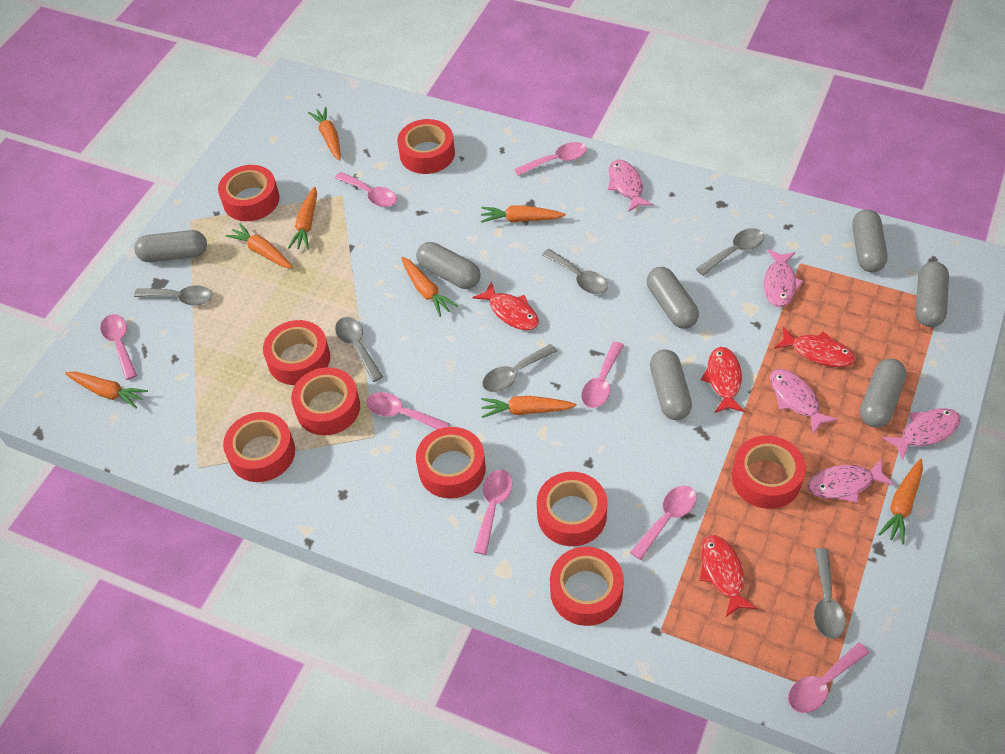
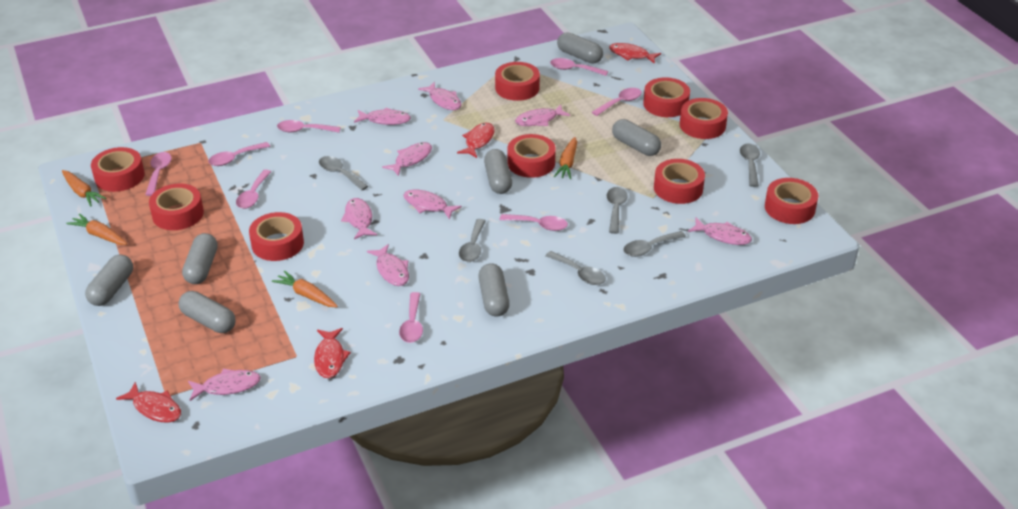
orange carrot: [65,371,148,409] [225,223,293,268] [288,187,317,250] [308,107,341,161] [401,257,458,317] [481,205,566,223] [481,396,577,418] [878,459,923,545] = 8 -> [62,170,106,206] [66,214,127,245] [272,270,338,307] [554,137,577,179] = 4
pink fish: [608,160,653,212] [764,249,803,307] [770,369,837,434] [807,459,894,503] [883,408,961,461] = 5 -> [188,368,261,401] [341,198,377,239] [354,108,411,125] [367,244,409,286] [382,142,432,176] [403,189,462,220] [418,82,462,110] [515,104,570,126] [688,218,752,245] = 9

